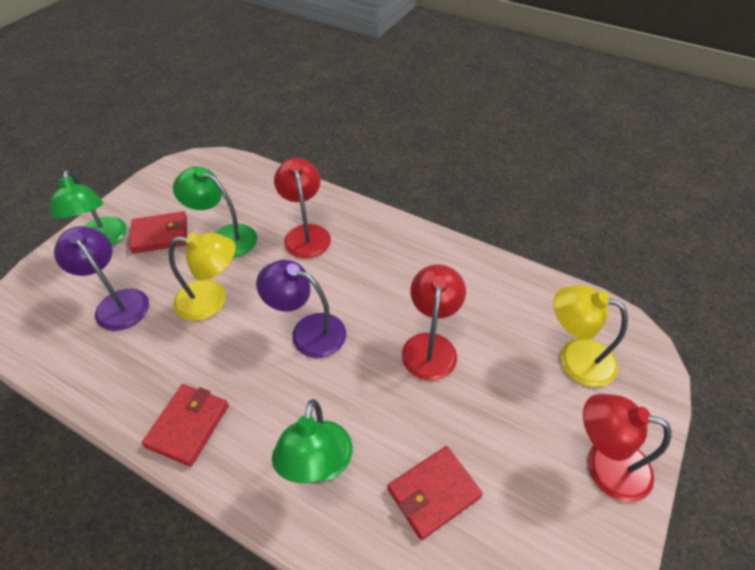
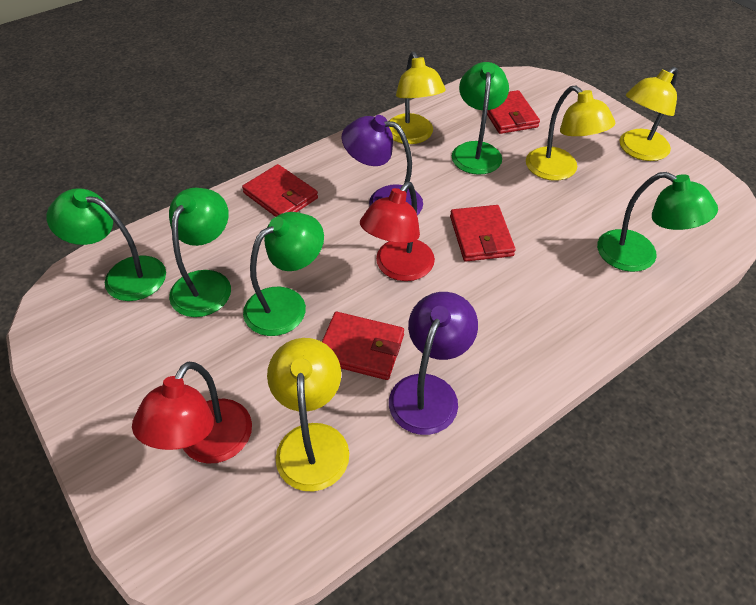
green lamp: [51,170,127,246] [173,166,257,258] [272,399,352,483] = 3 -> [47,188,166,301] [169,188,231,317] [243,212,324,336] [452,62,509,175] [597,172,718,272] = 5
red lamp: [274,158,331,258] [402,264,466,381] [583,394,671,502] = 3 -> [132,362,252,464] [360,182,435,281] = 2
red wallet: [129,211,187,253] [142,384,229,466] [388,446,483,540] = 3 -> [242,164,318,217] [322,312,404,380] [450,205,516,261] [487,90,540,134] = 4
yellow lamp: [169,232,236,321] [553,285,628,387] = 2 -> [267,338,349,492] [389,52,446,144] [526,86,615,181] [620,67,677,161] = 4

